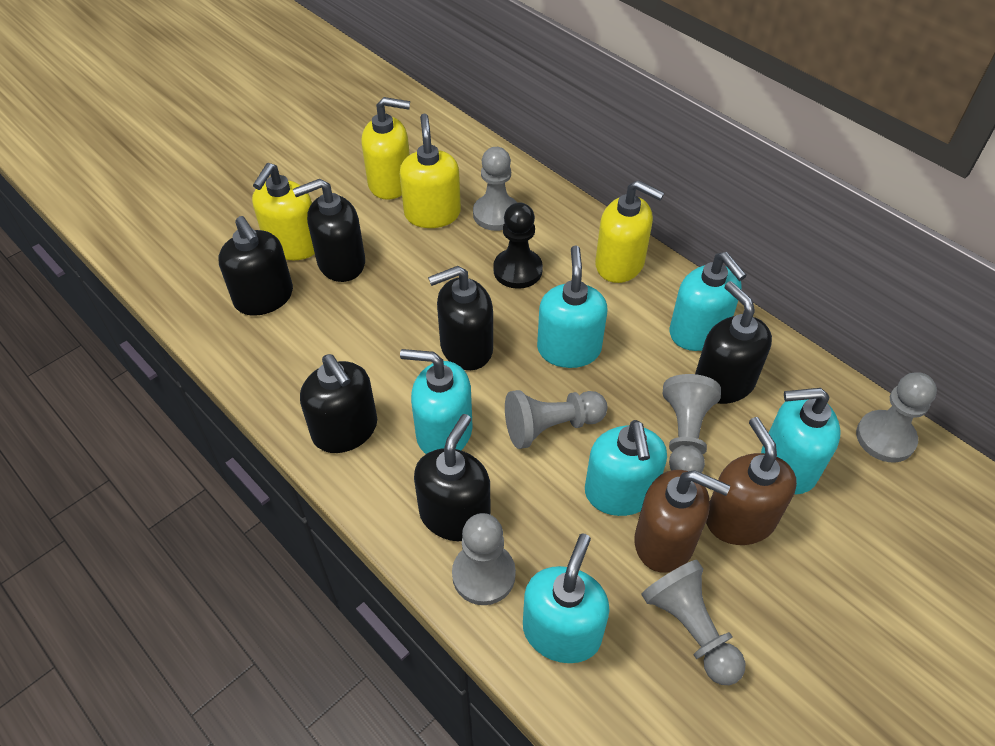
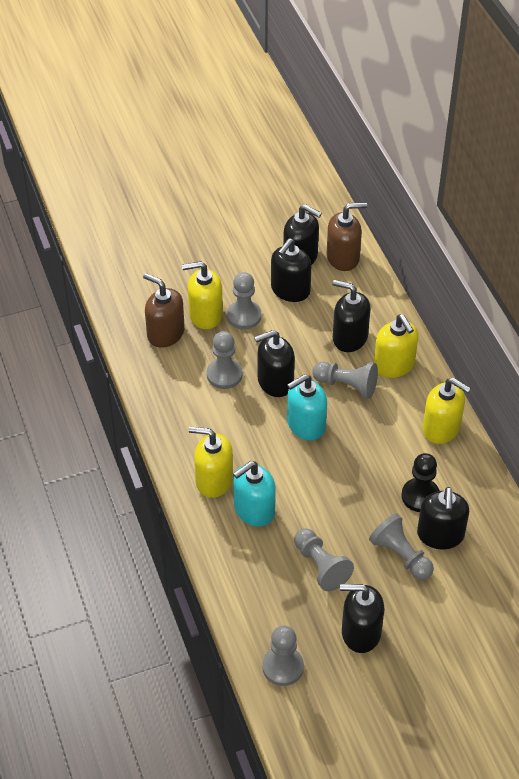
turquoise soap dispenser: [400,349,473,454] [523,533,610,663] [537,246,608,368] [585,420,667,516] [670,252,747,351] [761,388,841,494] = 6 -> [233,461,276,527] [287,374,327,441] = 2

